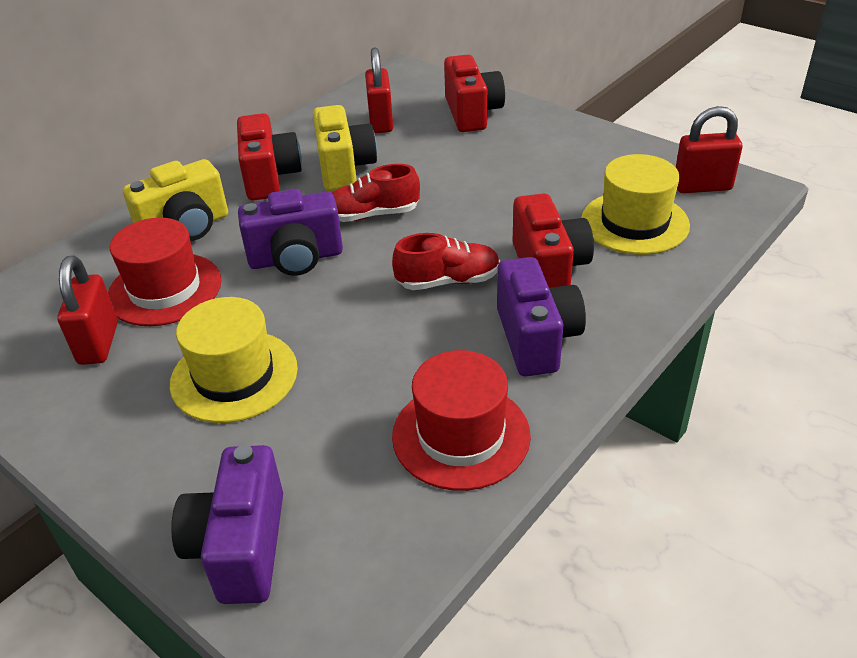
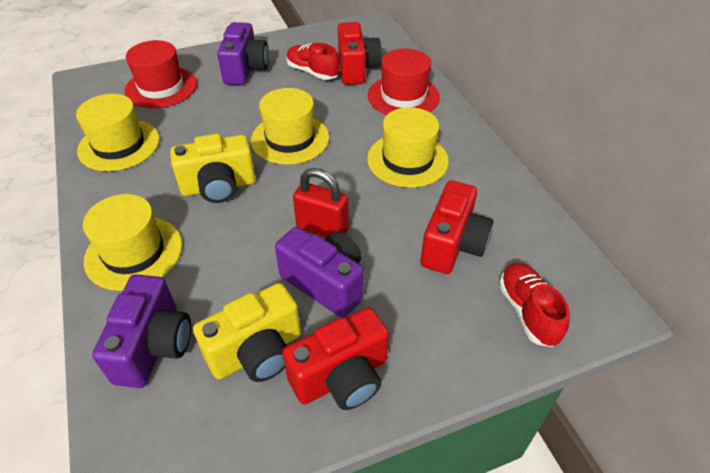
red padlock: [57,256,118,365] [365,47,393,133] [676,106,743,193] = 3 -> [293,168,349,238] = 1
yellow hat: [170,297,298,423] [581,154,690,255] = 2 -> [76,94,160,171] [83,194,182,291] [251,88,329,165] [367,107,449,188] = 4

